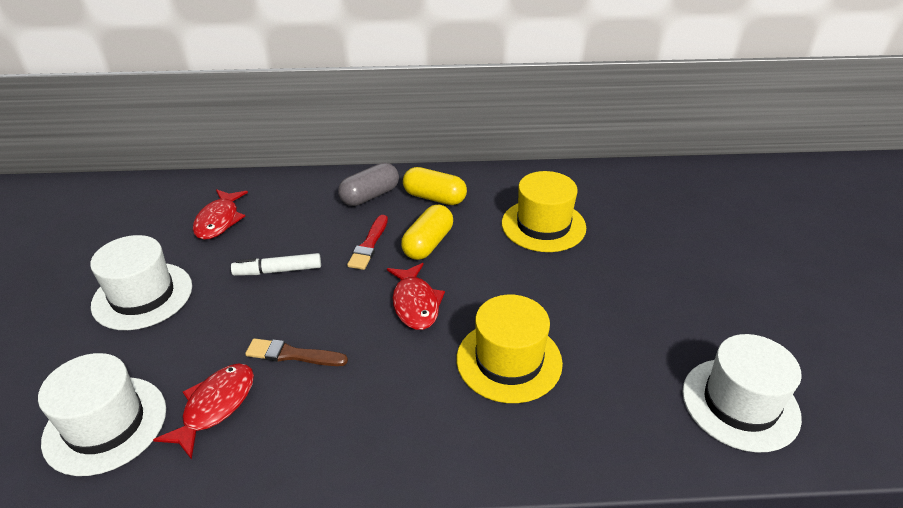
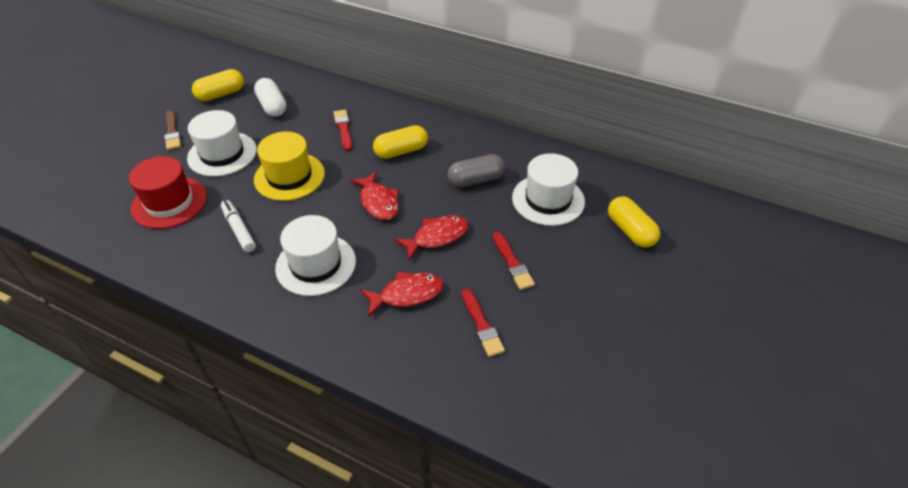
red brush: [347,215,388,270] = 1 -> [333,110,352,151] [462,288,505,357] [493,232,535,290] = 3
red hat: none = 0 -> [129,156,207,229] = 1
white capsule: none = 0 -> [254,78,287,117] = 1
yellow capsule: [401,204,453,260] [403,167,467,205] = 2 -> [192,69,244,101] [373,125,428,159] [608,196,660,248] = 3
yellow hat: [457,295,563,403] [502,171,586,252] = 2 -> [254,131,325,201] = 1

